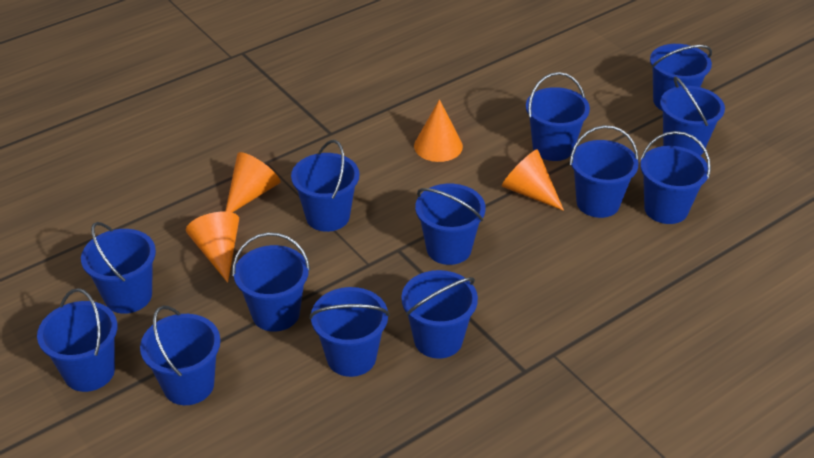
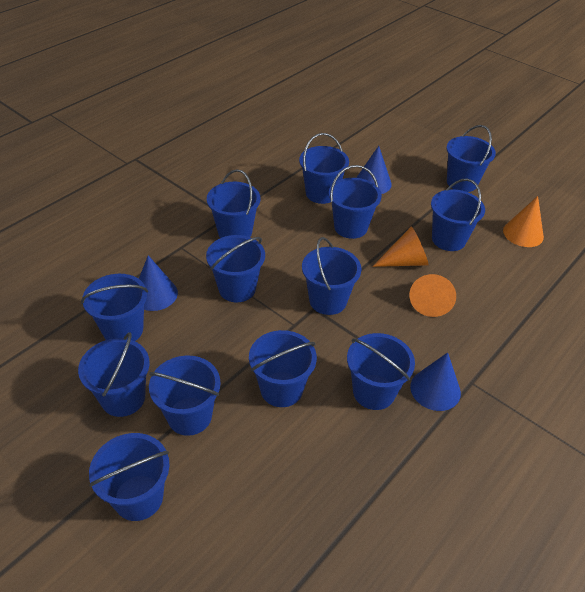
blue cone: none = 0 -> [139,255,178,311] [356,146,392,194] [410,352,461,411] = 3
orange cone: [186,212,239,283] [225,152,281,213] [414,99,463,162] [502,149,564,211] = 4 -> [373,226,429,267] [409,274,456,317] [503,196,544,247] = 3

